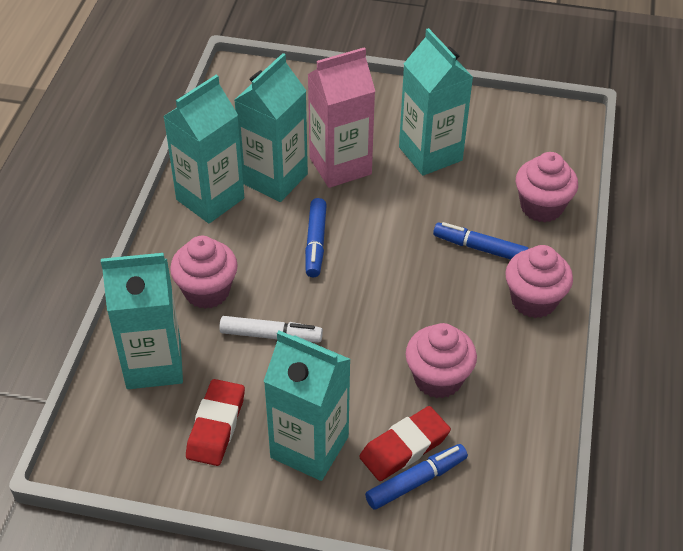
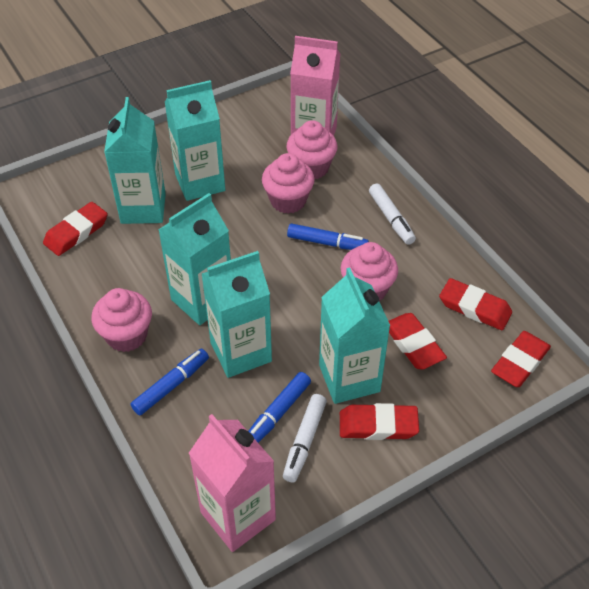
pink carton: [307,47,375,188] = 1 -> [189,414,276,552] [290,36,340,136] = 2
red eraser: [186,379,245,466] [359,406,451,481] = 2 -> [43,202,108,256] [340,403,419,440] [389,313,447,369] [439,278,512,330] [491,331,551,387] = 5
white marker: [219,316,323,342] = 1 -> [283,394,327,483] [369,183,416,245] = 2

